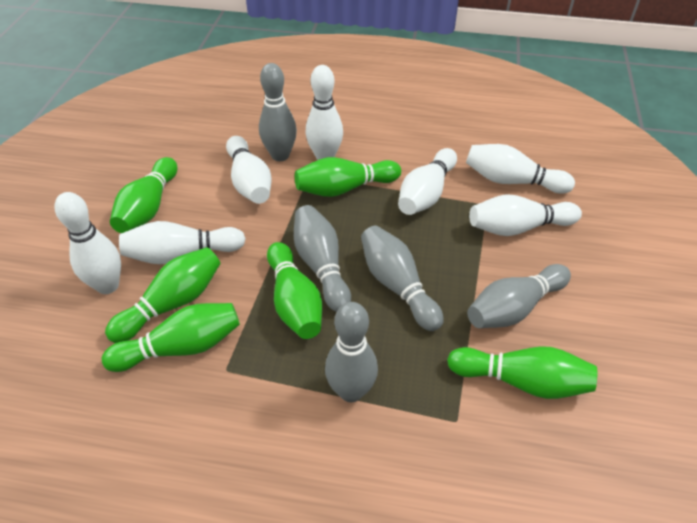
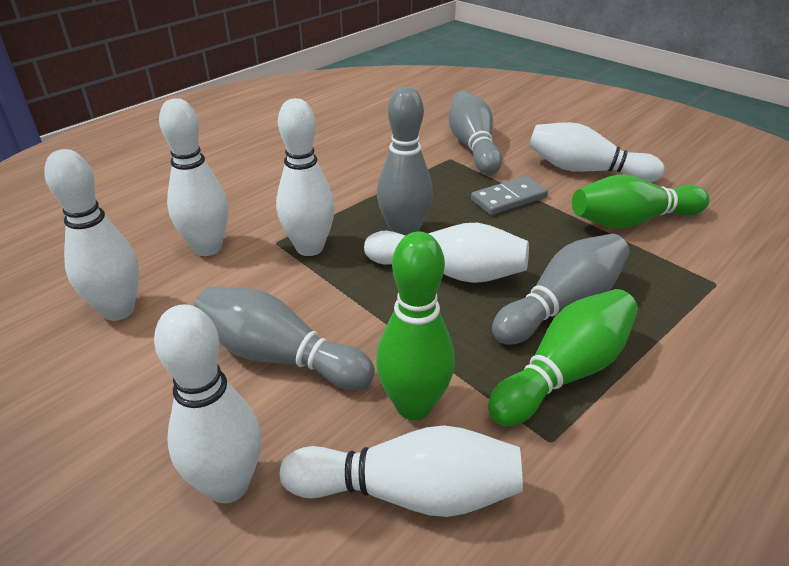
green bowling pin: [102,303,240,372] [105,247,221,343] [110,157,177,233] [267,242,322,339] [295,157,401,197] [447,346,597,399] = 6 -> [376,232,455,420] [488,289,638,426] [572,174,710,229] = 3
grey bowling pin: [259,63,297,161] [294,205,351,312] [325,302,378,402] [361,225,444,331] [467,264,571,328] = 5 -> [194,287,375,390] [377,87,433,235] [449,91,502,175] [492,234,629,345] = 4
grey domino: none = 0 -> [471,176,548,215] = 1

